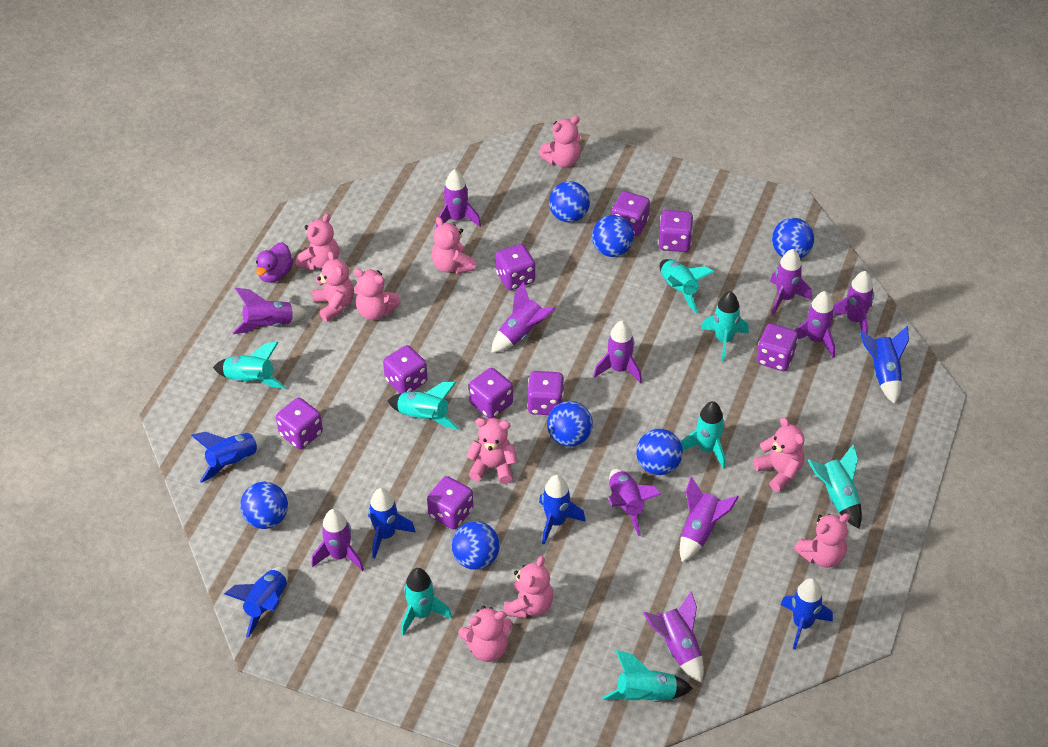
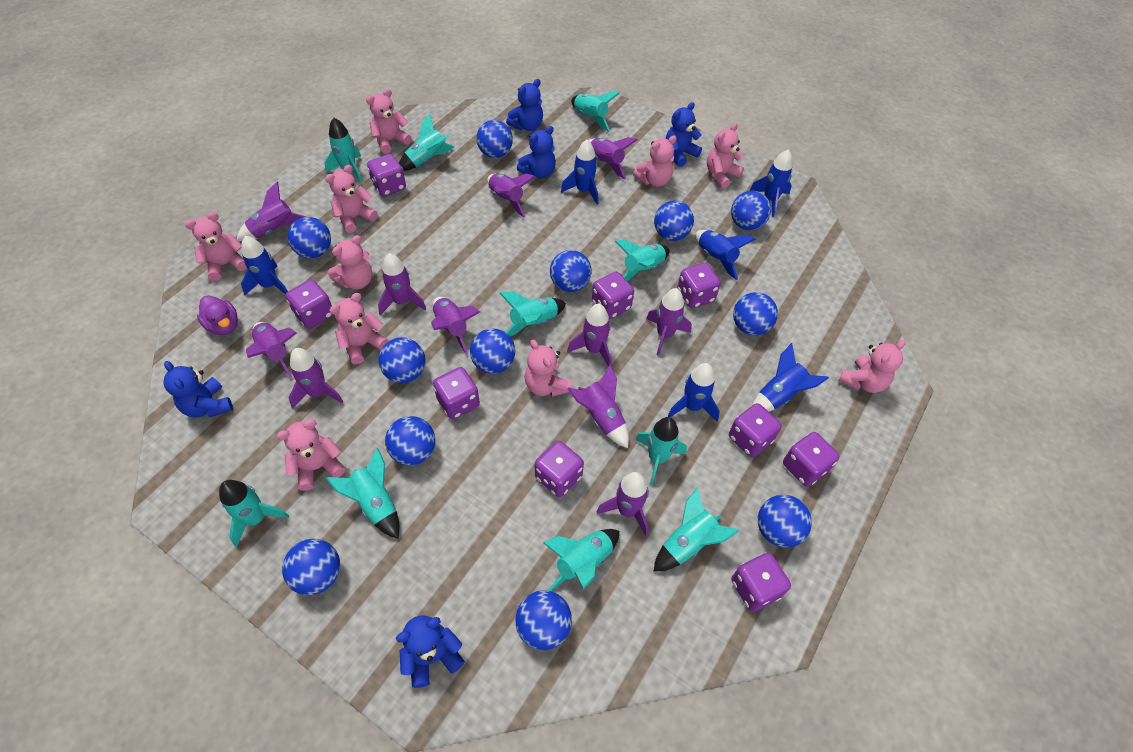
blue ball: [240,482,288,529] [452,521,500,570] [547,401,593,447] [549,181,590,223] [592,215,634,257] [636,429,683,475] [772,218,814,258] = 7 -> [282,539,340,595] [288,217,331,258] [378,337,426,383] [385,416,435,466] [470,328,515,374] [476,120,513,158] [515,590,572,650] [550,250,592,292] [654,201,694,241] [731,191,771,230] [733,292,778,336] [758,495,812,548] = 12
blue teddy bear: none = 0 -> [164,361,233,418] [396,615,465,688] [506,79,543,131] [517,126,556,178] [666,102,702,167] = 5
turquoise rocket: [213,342,286,389] [388,382,459,430] [401,568,452,636] [602,650,693,702] [660,259,714,313] [681,401,725,469] [701,291,749,361] [808,444,862,529] = 8 -> [219,480,289,547] [324,118,362,183] [326,448,400,539] [399,114,454,171] [499,291,566,336] [543,529,619,591] [571,91,620,132] [615,240,670,281] [635,417,687,485] [653,487,739,572] = 10

